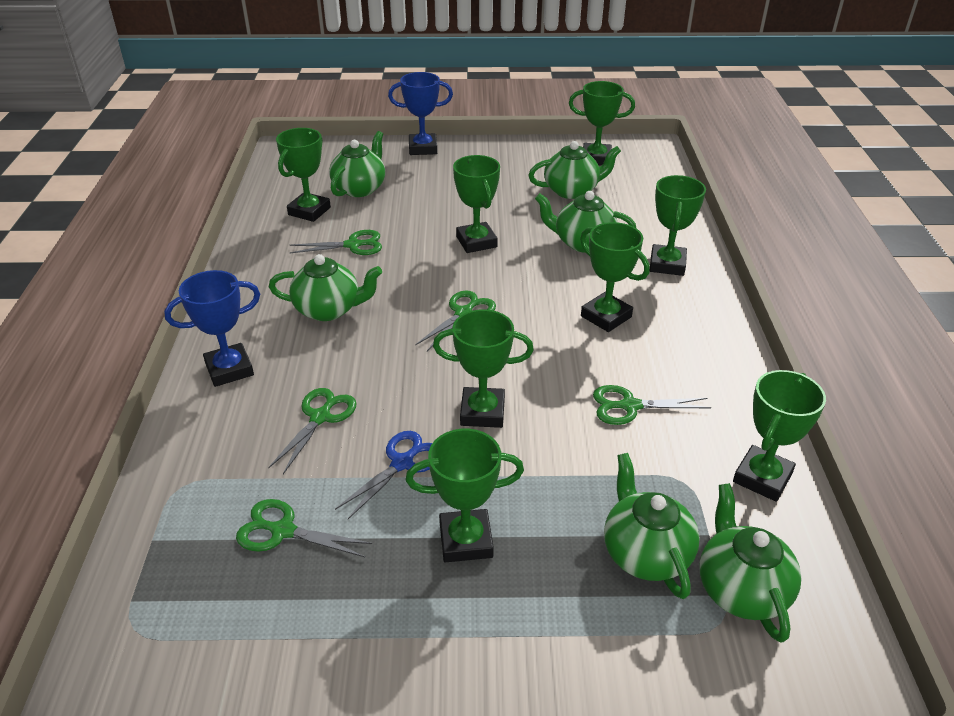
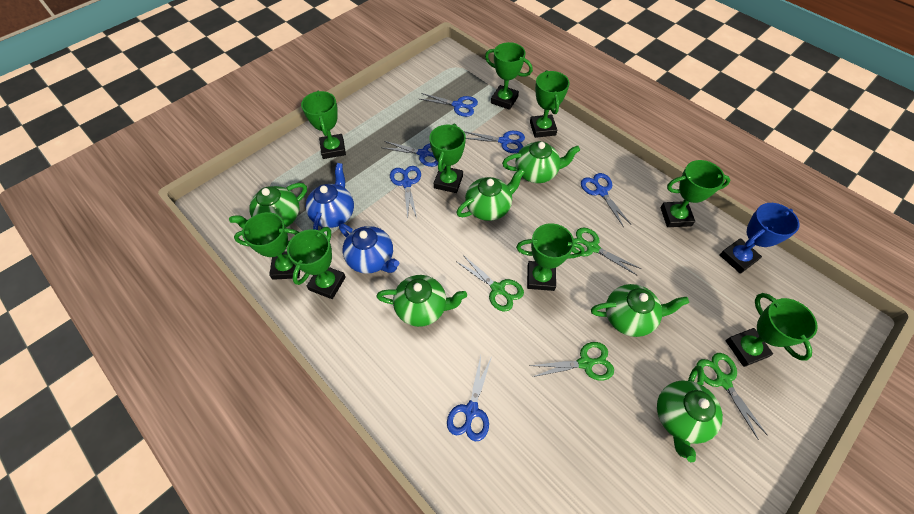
blue scissors: [335,431,432,519] = 1 -> [383,141,438,167] [390,166,421,219] [420,93,478,117] [447,356,491,442] [464,131,525,153] [581,173,631,227] = 6
blue teapot: none = 0 -> [306,163,354,230] [339,224,399,274] = 2
blue trophy: [164,270,260,387] [388,72,453,155] = 2 -> [719,203,800,274] = 1
green scissors: [236,499,372,557] [268,388,357,474] [290,230,382,255] [415,290,496,351] [593,385,711,425] = 5 -> [457,255,524,311] [530,342,614,380] [572,228,641,275] [696,353,768,440] = 4
green trophy: [276,128,331,222] [406,429,524,562] [433,309,534,428] [453,155,500,253] [569,81,635,166] [580,222,650,332] [650,175,706,276] [733,370,826,502] = 8 -> [234,212,300,280] [287,227,346,299] [301,91,346,159] [429,124,466,193] [485,42,533,110] [516,223,585,291] [530,70,570,138] [661,160,730,227] [726,293,818,367] = 9

